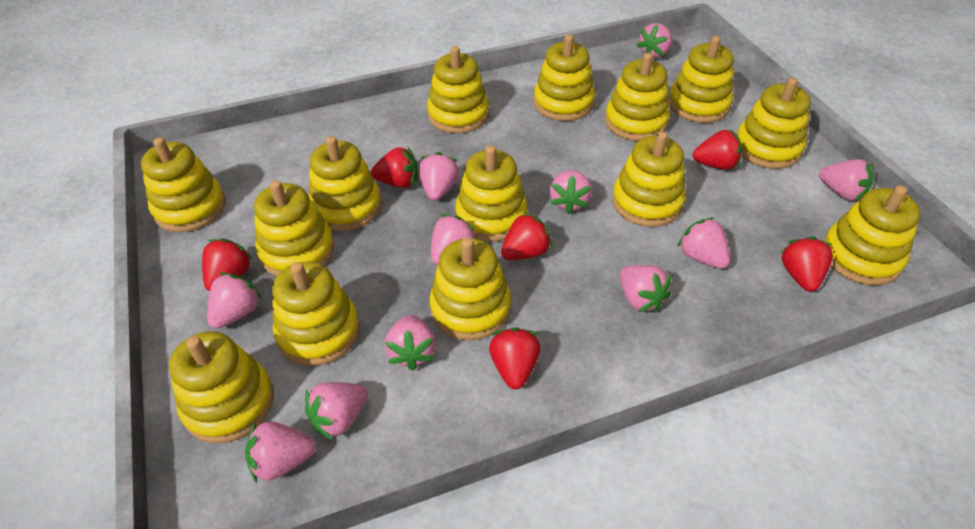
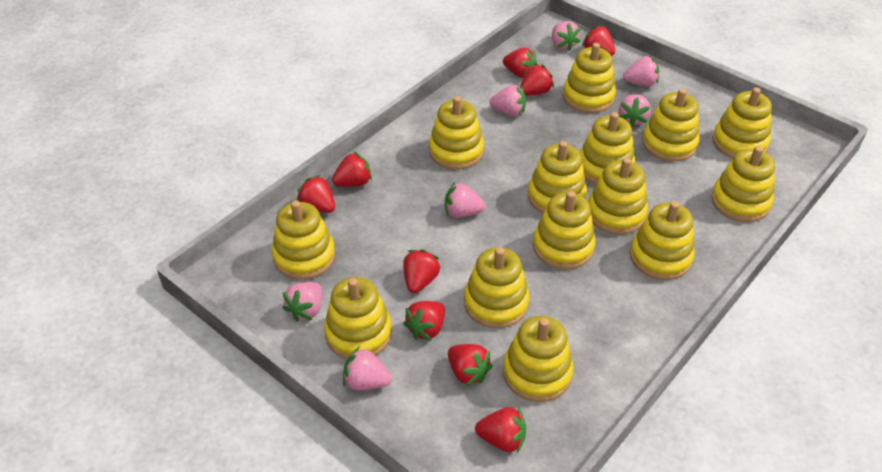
pink strawberry: [207,273,263,329] [245,421,316,483] [305,382,368,441] [385,315,436,371] [419,152,459,201] [431,214,477,265] [550,170,592,215] [619,265,671,312] [637,23,672,58] [677,217,730,269] [819,159,874,201] = 11 -> [283,282,322,322] [343,346,392,390] [445,182,486,218] [489,85,526,116] [552,21,581,51] [619,94,651,127] [623,56,659,86] = 7
red strawberry: [202,238,254,291] [371,147,418,188] [489,328,541,389] [501,212,552,260] [693,129,742,170] [780,236,833,292] = 6 -> [297,175,335,213] [332,152,372,187] [403,249,440,293] [403,301,445,340] [448,344,493,386] [475,407,526,453] [503,48,537,78] [521,64,554,95] [582,26,615,56] = 9

